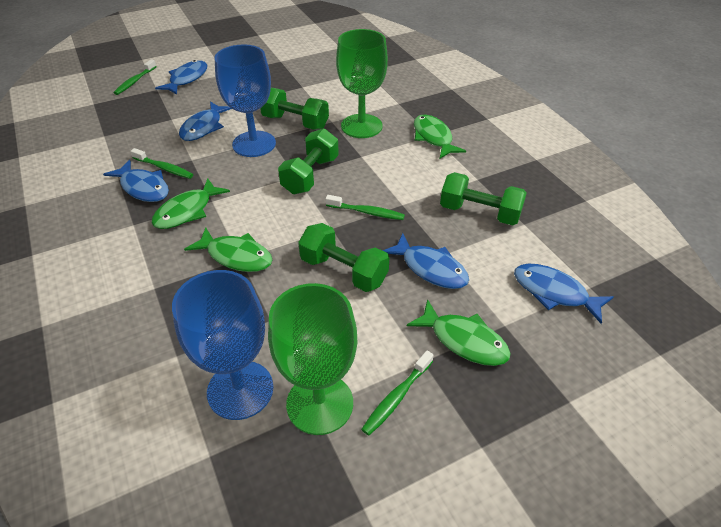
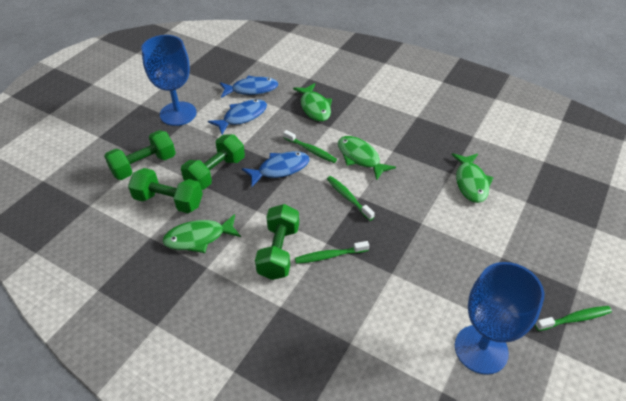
blue fish: [103,160,169,202] [155,60,208,95] [179,101,232,141] [382,233,469,289] [514,264,614,324] = 5 -> [208,99,267,134] [220,75,278,98] [242,151,310,187] = 3
green goblet: [268,283,357,435] [336,29,388,138] = 2 -> none = 0

